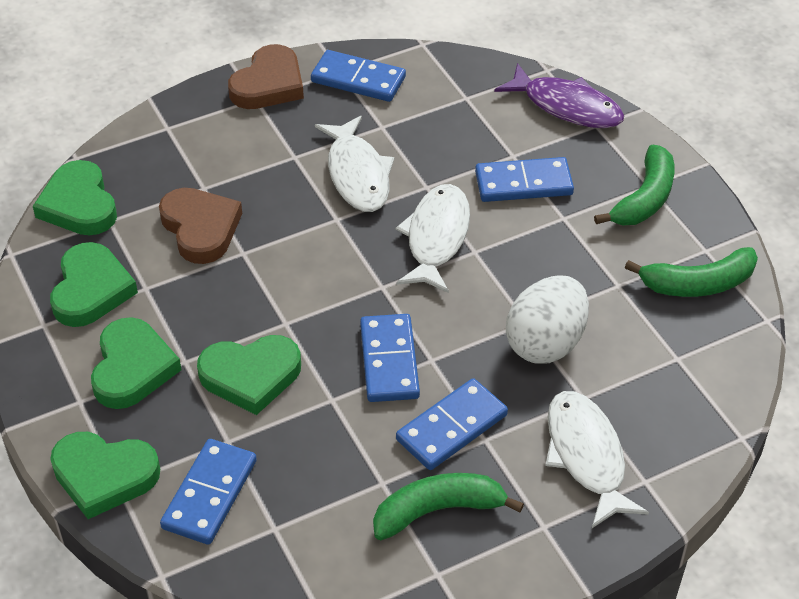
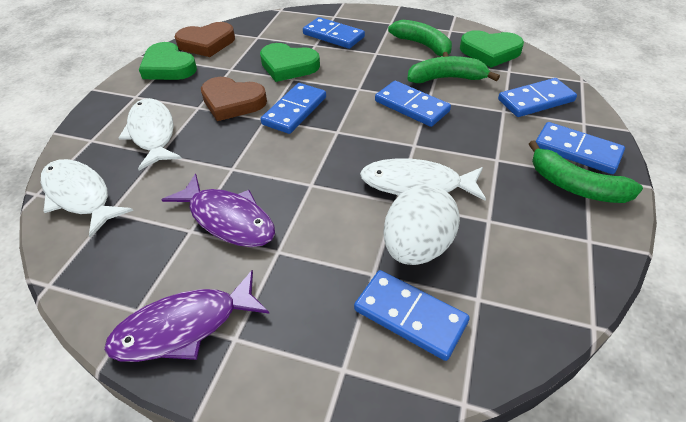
blue domino: [160,439,257,545] [311,50,406,102] [360,314,420,402] [396,378,508,470] [475,157,574,202] = 5 -> [261,83,326,134] [303,17,365,49] [354,270,470,361] [375,81,451,127] [498,78,577,117] [536,122,625,174] = 6
green heart: [33,160,117,235] [50,242,138,327] [50,432,160,519] [91,317,181,409] [197,335,301,415] = 5 -> [139,42,197,80] [260,43,320,82] [460,30,524,68] = 3
purple fish: [494,63,624,128] = 1 -> [104,270,270,362] [162,174,275,247] = 2

